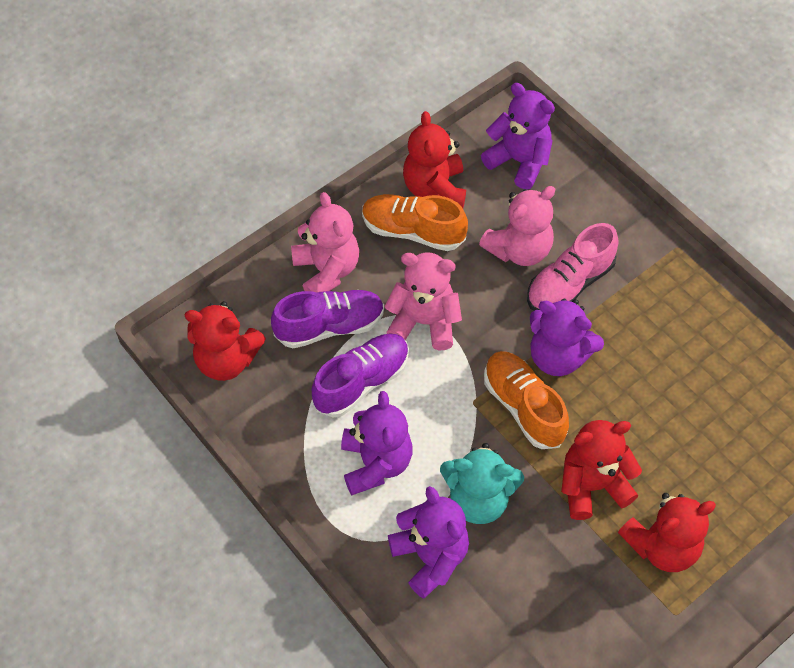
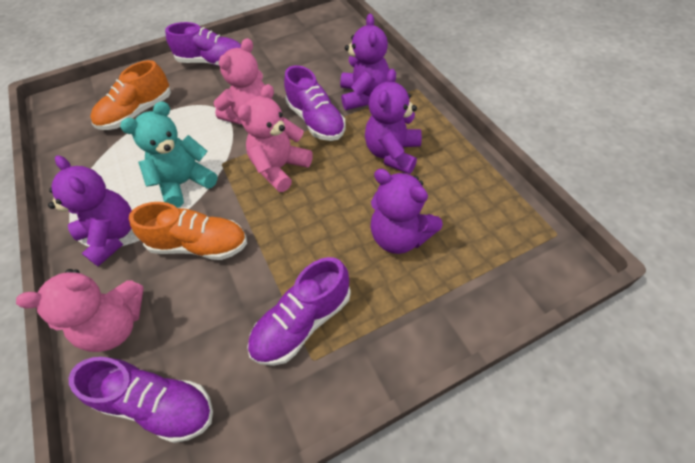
pink shoe: [527,223,619,311] = 1 -> none = 0
purple shoe: [271,290,384,348] [311,333,409,417] = 2 -> [69,357,213,443] [165,22,241,66] [247,257,351,366] [284,65,346,141] = 4
red teddy bear: [185,301,266,381] [403,111,466,208] [561,420,642,520] [618,493,716,572] = 4 -> none = 0

